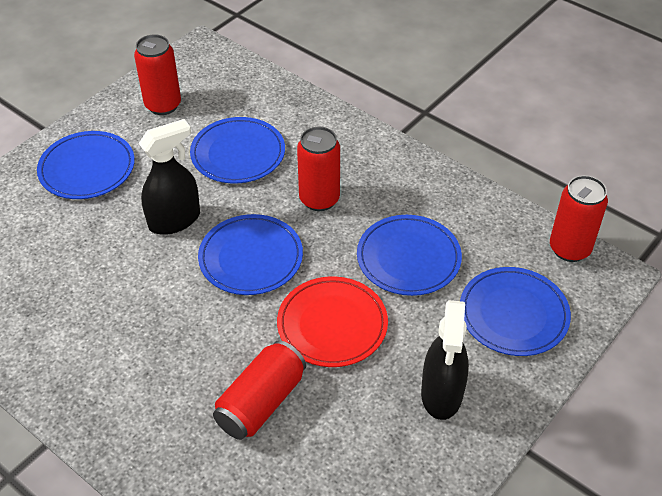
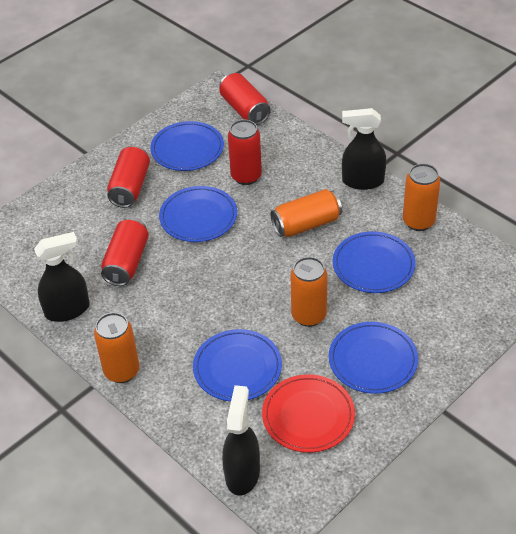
black spray bottle: [138,119,200,235] [421,300,469,420] = 2 -> [34,232,90,322] [222,385,260,496] [342,108,386,190] = 3
orange can: none = 0 -> [94,312,139,383] [270,189,342,237] [290,257,327,327] [403,164,440,231] = 4

